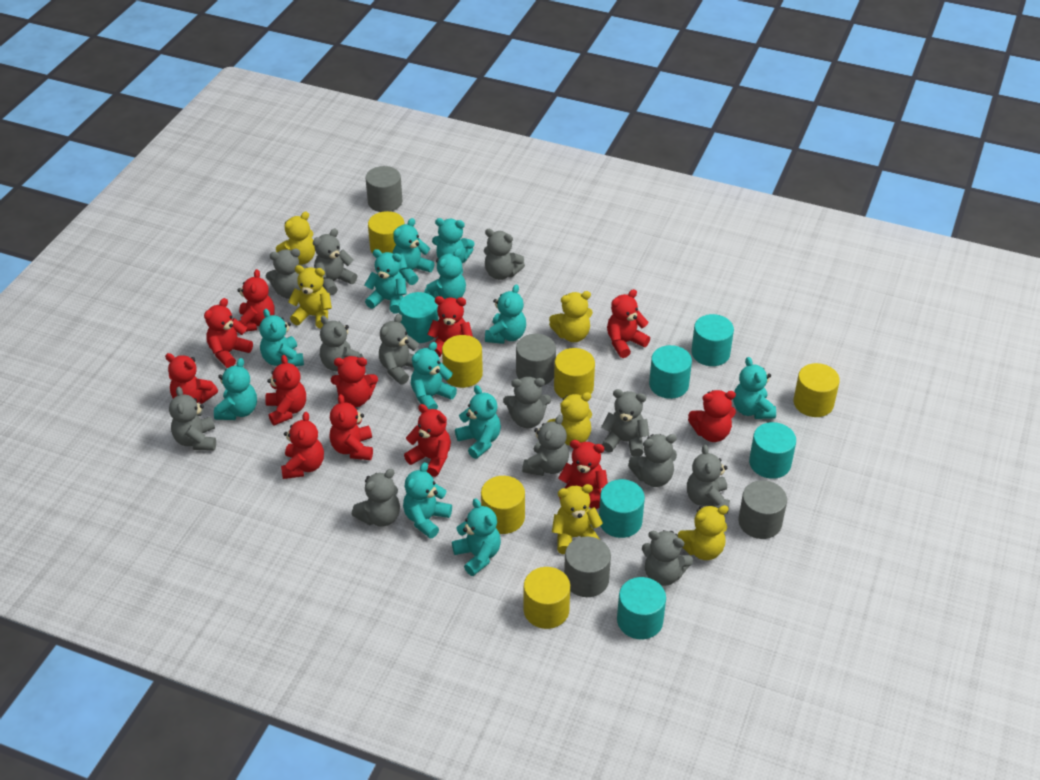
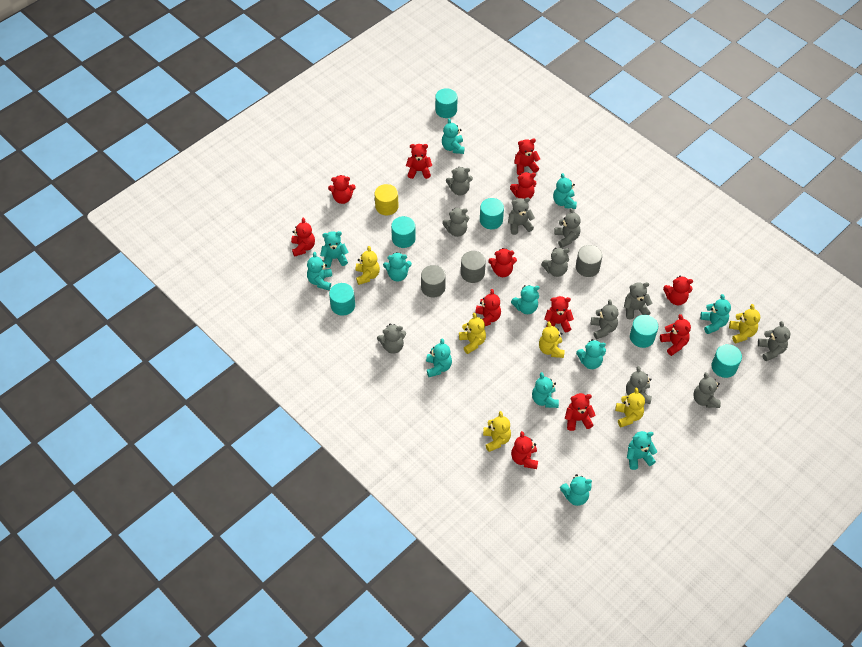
grey cylinder: [365,166,403,212] [516,334,556,385] [564,536,611,597] [738,480,787,539] = 4 -> [421,265,446,298] [461,251,486,283] [576,245,602,277] = 3
grey teddy bear: [169,387,216,451] [266,249,308,299] [313,229,357,295] [320,316,364,371] [352,469,400,526] [379,314,419,385] [484,229,525,280] [503,377,551,428] [522,415,569,476] [601,389,649,456] [628,434,677,487] [642,530,693,586] [687,445,730,514] = 13 -> [377,324,406,354] [442,208,469,237] [446,167,473,195] [508,197,535,235] [541,248,570,277] [554,208,581,248] [591,300,619,339] [624,282,652,319] [626,366,652,404] [693,372,721,408] [758,321,790,361] = 11
yellow cylinder: [368,211,405,254] [442,335,483,388] [481,476,525,534] [524,567,570,629] [554,348,595,399] [794,363,840,417] = 6 -> [375,184,398,215] = 1

